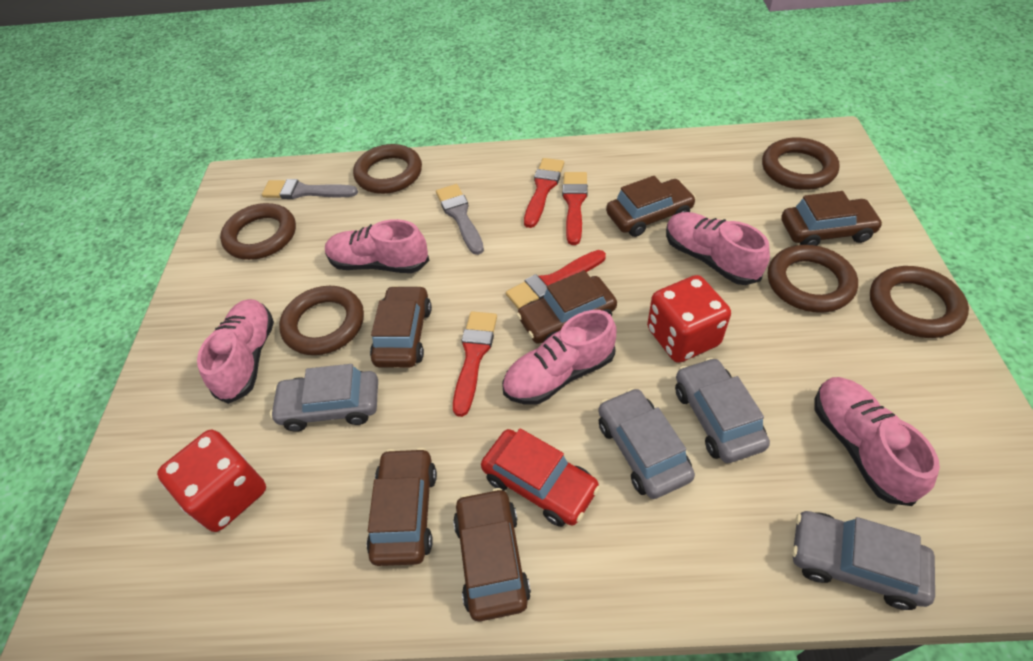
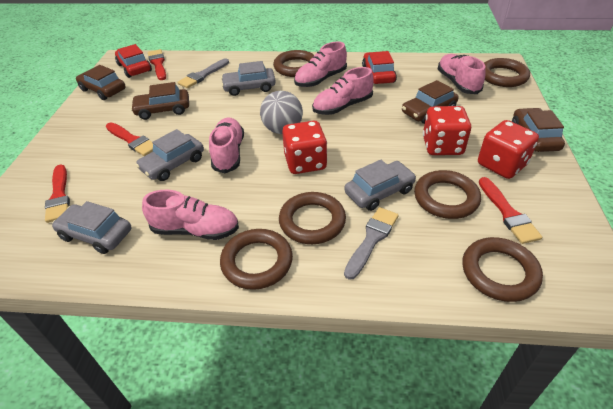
brown car: [367,448,437,566] [370,285,432,368] [453,488,531,621] [516,270,617,344] [606,176,696,237] [781,191,883,246] = 6 -> [76,65,126,100] [131,82,189,120] [402,80,458,124] [512,108,565,152] = 4
grey ball: none = 0 -> [260,91,303,134] = 1
red car: [481,428,600,527] = 1 -> [115,44,152,78] [362,51,397,84] = 2
red dice: [157,430,266,532] [647,275,731,363] = 2 -> [282,121,327,174] [423,106,471,155] [478,120,539,179] = 3

